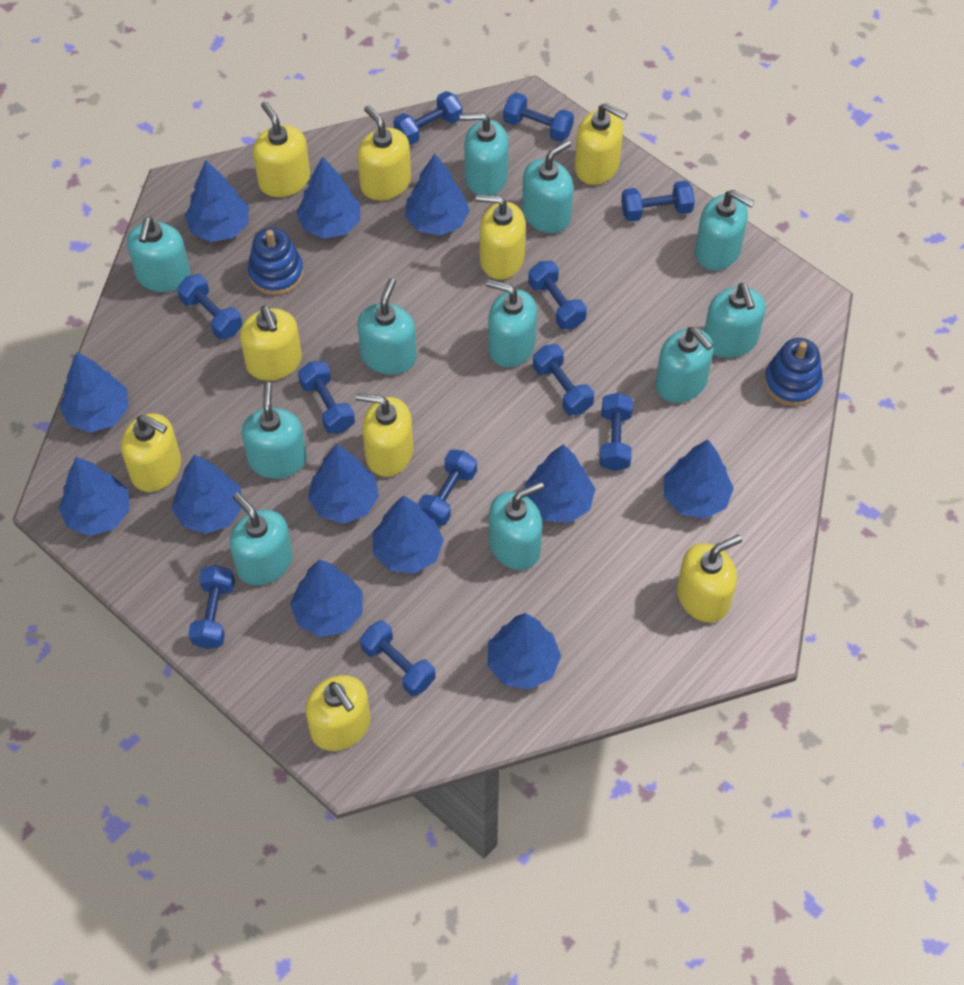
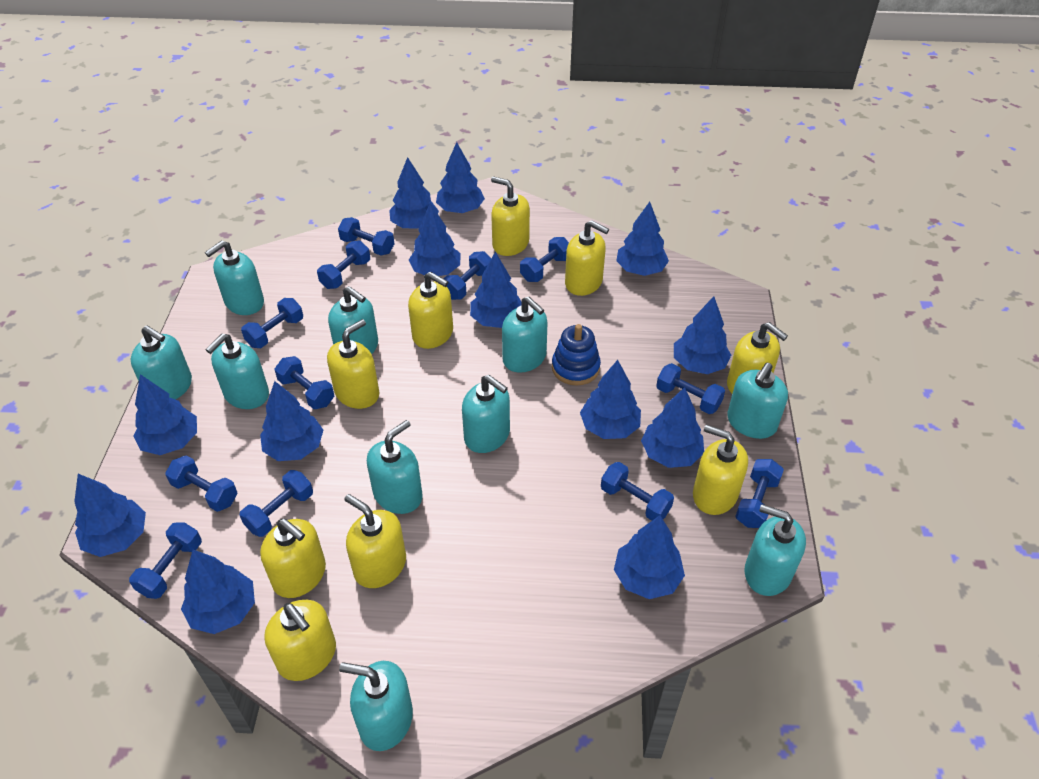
blue dumbbell: [177,274,243,340] [188,565,235,649] [298,361,355,434] [360,620,436,696] [393,91,462,145] [418,450,477,526] [503,92,574,142] [528,261,587,330] [533,344,594,416] [600,392,633,471] [621,181,695,222] = 11 -> [129,522,202,599] [165,455,238,512] [240,470,313,537] [241,298,303,348] [275,356,334,409] [317,241,370,289] [338,217,394,256] [444,251,491,300] [520,237,569,282] [601,462,674,521] [656,363,725,414] [735,459,784,528] = 12
blue stacking toy: [248,228,304,295] [764,338,823,406] = 2 -> [552,324,601,386] = 1
blue tree: [58,457,130,536] [60,352,128,433] [172,454,242,534] [184,160,249,242] [290,559,363,637] [296,156,360,239] [308,444,379,524] [373,495,444,574] [405,154,470,236] [487,613,561,690] [525,444,595,523] [664,440,734,519] = 12 -> [74,474,146,557] [133,374,197,455] [181,550,255,634] [260,381,323,461] [389,157,439,229] [409,203,461,276] [436,142,485,213] [470,252,522,328] [580,360,641,439] [614,515,685,599] [616,202,669,276] [641,387,704,468] [674,296,731,374] = 13
turquoise soap dispenser: [127,217,191,292] [229,493,293,585] [242,382,307,479] [357,278,417,375] [460,113,508,195] [486,279,537,367] [489,482,544,570] [522,140,573,233] [655,327,714,403] [695,190,755,270] [704,283,766,358] = 11 -> [130,325,192,400] [205,240,264,315] [206,333,269,409] [328,286,378,354] [339,661,413,751] [367,420,423,514] [462,375,510,453] [502,296,548,373] [727,363,788,439] [744,504,806,596] = 10

